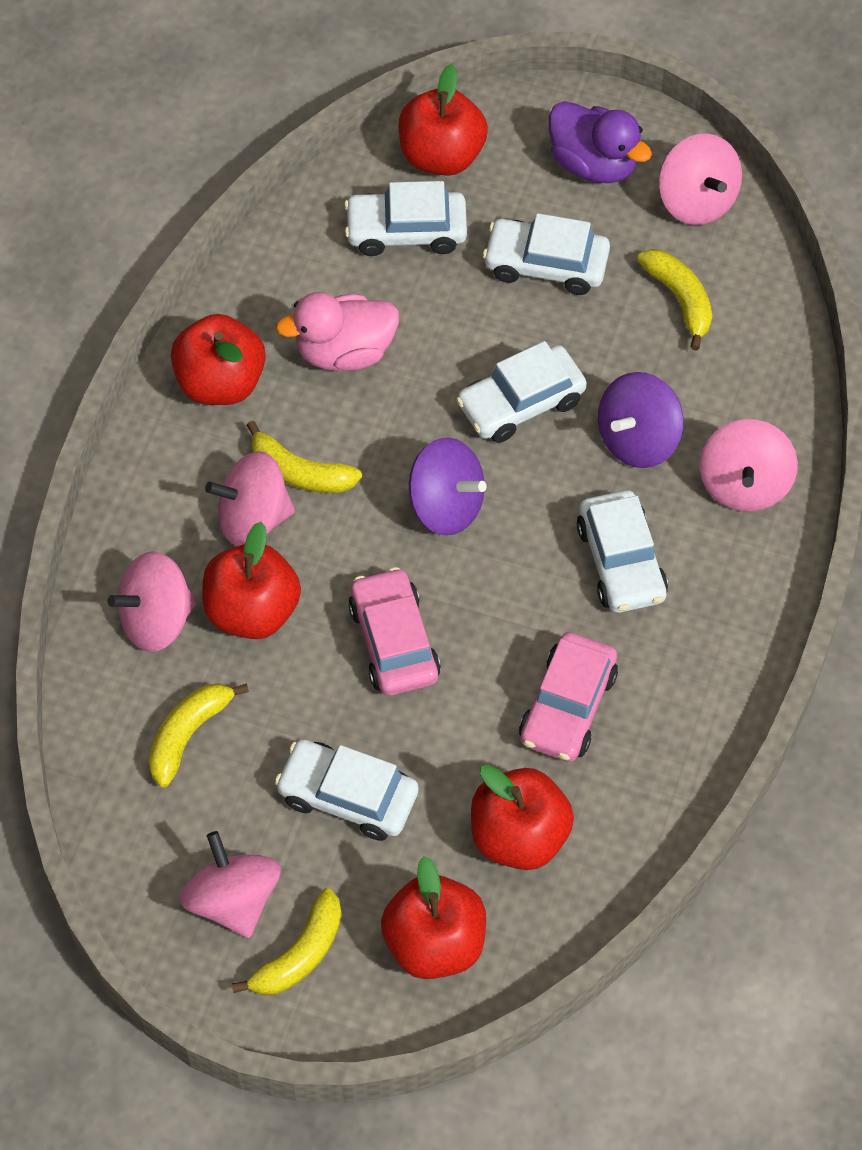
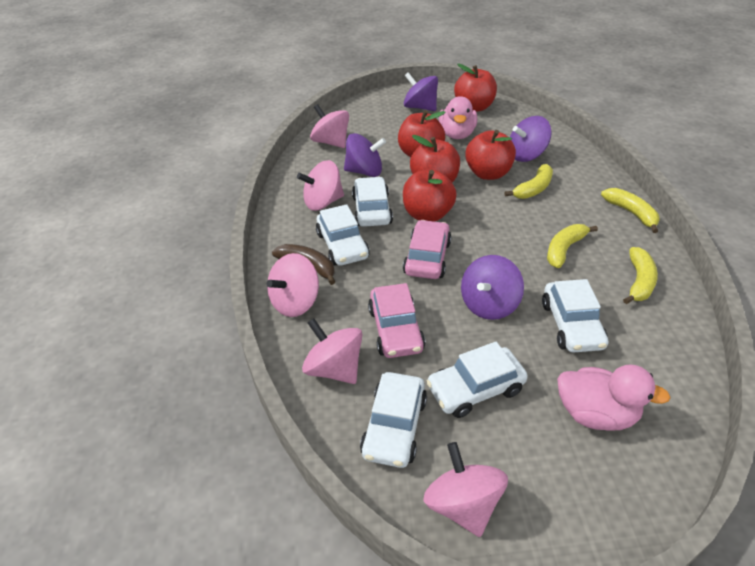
brown banana: none = 0 -> [272,244,335,285] = 1
pink duck: [276,292,399,371] = 1 -> [439,96,477,139] [557,364,671,431] = 2
purple duck: [549,101,652,183] = 1 -> none = 0
purple spinning top: [409,437,486,536] [598,372,684,468] = 2 -> [344,133,386,177] [404,72,438,111] [461,255,524,320] [510,116,552,162] = 4

